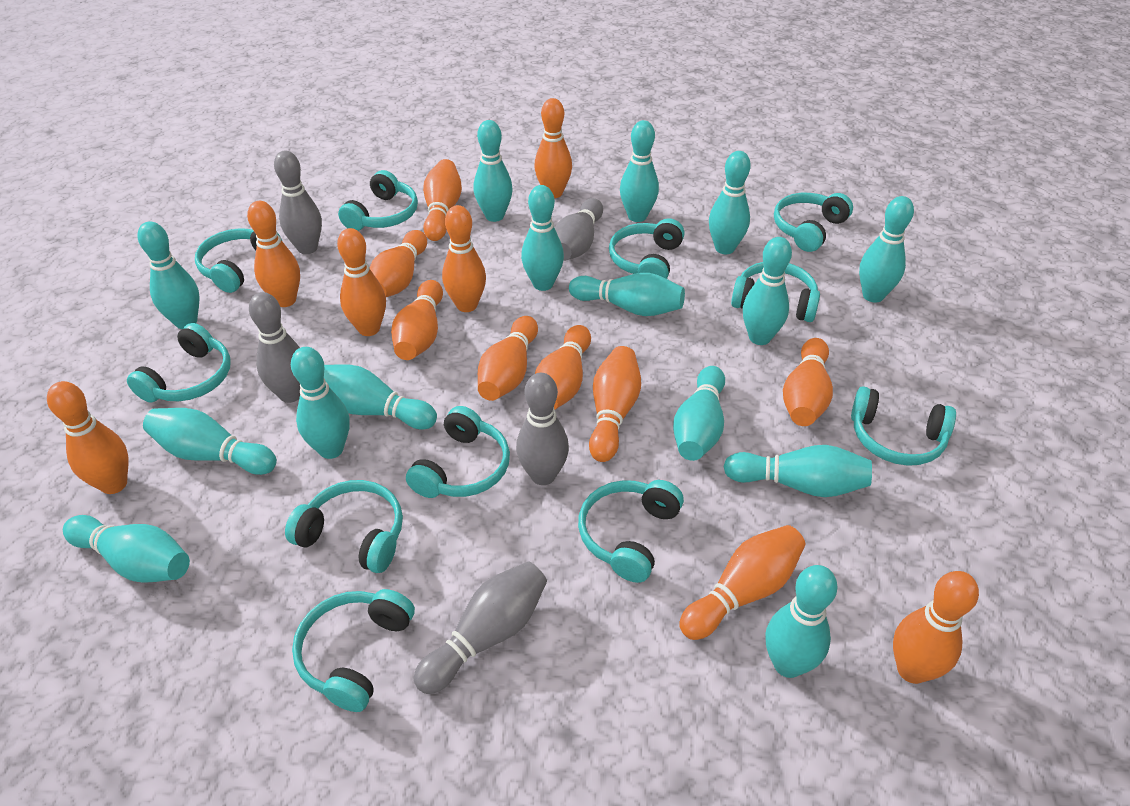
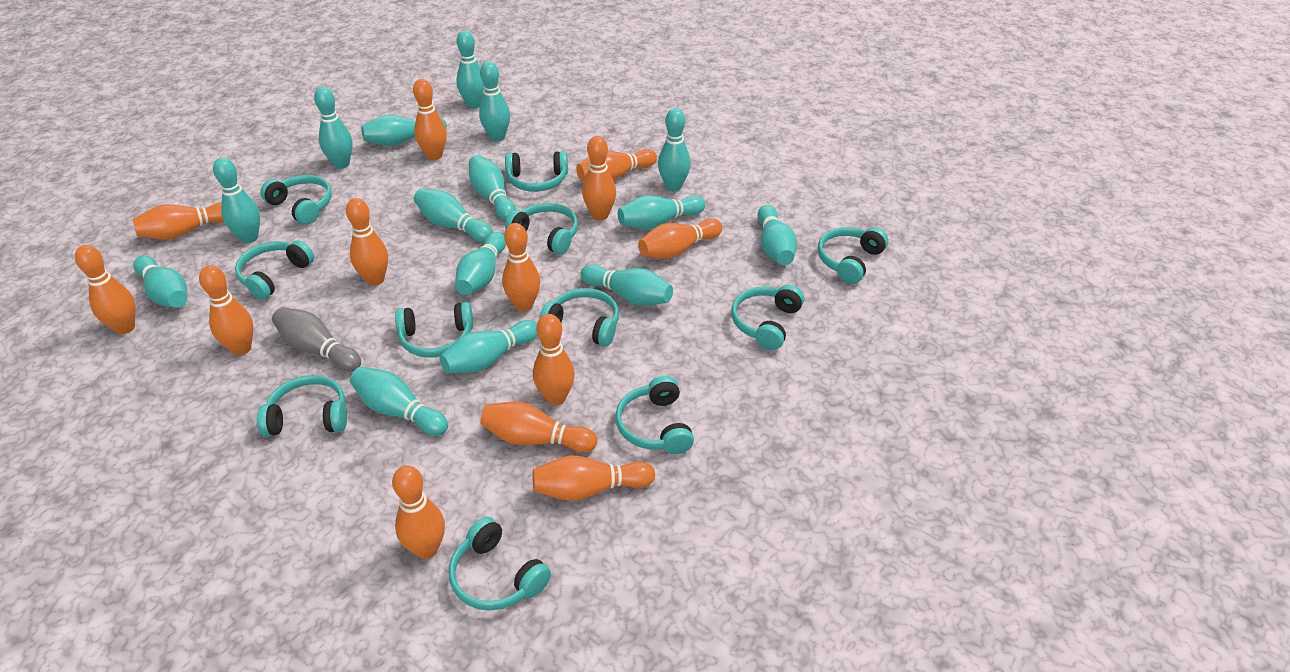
grey bowling pin: [249,292,300,403] [274,151,322,254] [414,561,547,694] [516,373,569,485] [555,198,603,261] = 5 -> [272,307,361,372] = 1
orange bowling pin: [47,381,128,494] [247,201,300,307] [337,228,386,336] [369,230,427,297] [391,280,443,360] [423,159,462,241] [442,205,486,312] [478,316,538,401] [534,98,572,198] [535,325,591,410] [589,346,641,462] [679,525,805,640] [783,338,833,426] [893,571,979,684] = 14 -> [75,245,135,334] [132,202,224,239] [199,265,253,355] [346,198,388,286] [392,465,445,559] [413,79,447,160] [480,401,597,452] [502,223,540,311] [533,314,575,405] [533,455,655,501] [576,149,657,181] [582,136,616,221] [638,218,722,259] = 13

